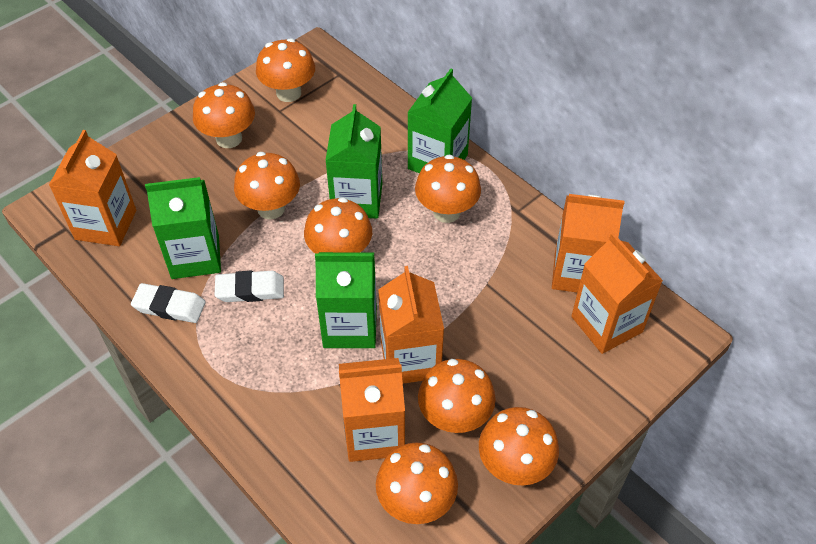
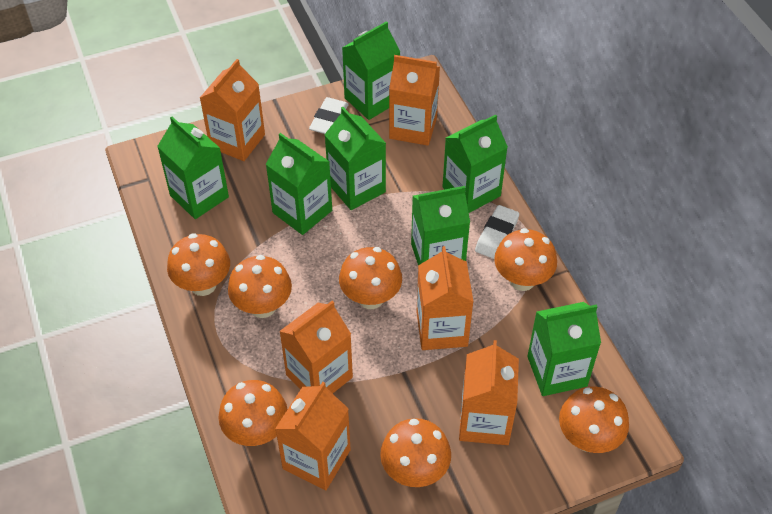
green carton: [145,177,221,279] [315,252,377,348] [325,104,382,218] [407,68,472,173] = 4 -> [157,117,229,219] [266,133,332,235] [324,107,386,210] [342,21,400,120] [411,186,470,265] [443,114,508,213] [527,302,601,396] = 7
orange carton: [49,130,136,246] [339,358,405,462] [378,266,444,384] [552,194,625,292] [571,233,663,354] = 5 -> [200,59,265,161] [275,382,351,490] [279,301,353,394] [389,55,440,146] [416,246,474,350] [459,340,519,445] = 6
orange mushroom: [193,82,255,148] [234,152,300,219] [256,38,315,102] [304,197,372,253] [376,442,458,524] [415,154,481,223] [418,359,496,433] [479,407,559,486] = 8 -> [167,233,230,296] [218,380,288,446] [228,255,292,318] [339,247,402,309] [380,418,451,487] [494,228,557,291] [559,387,629,453] = 7

